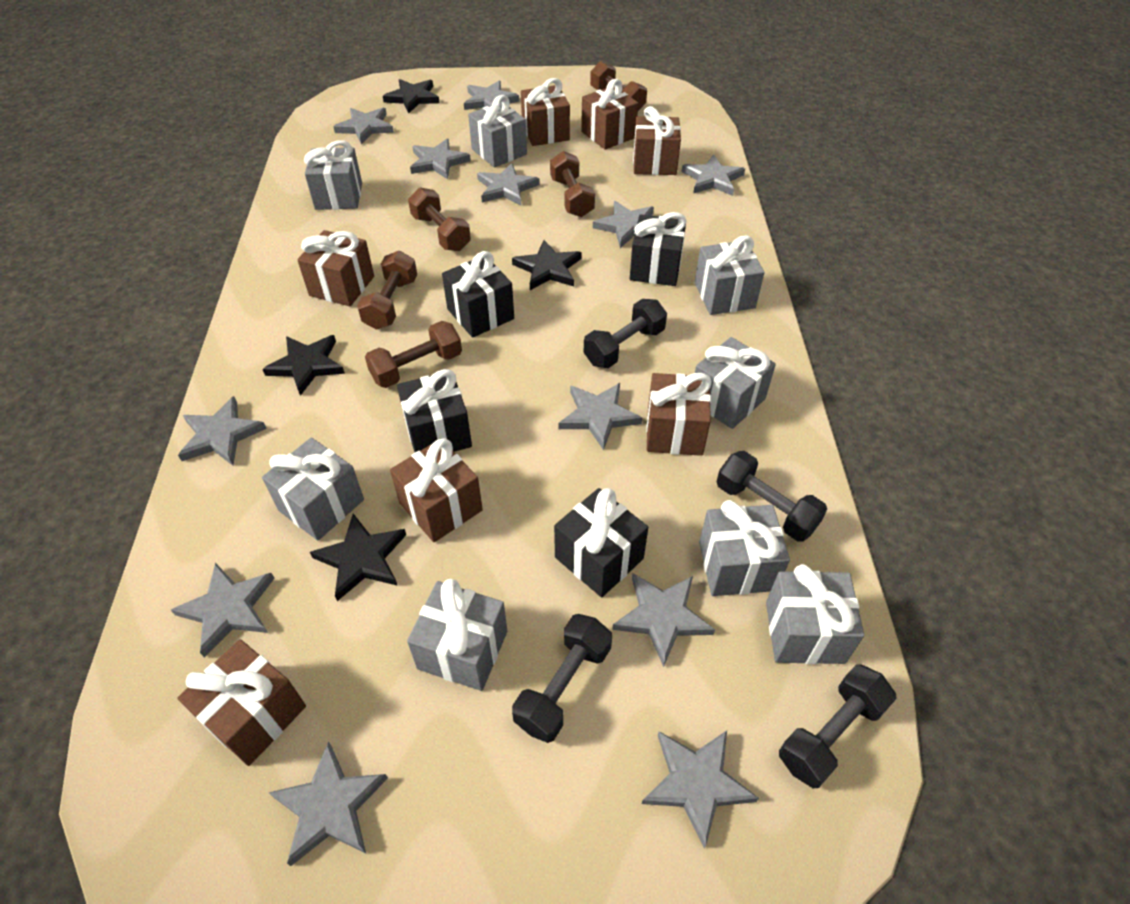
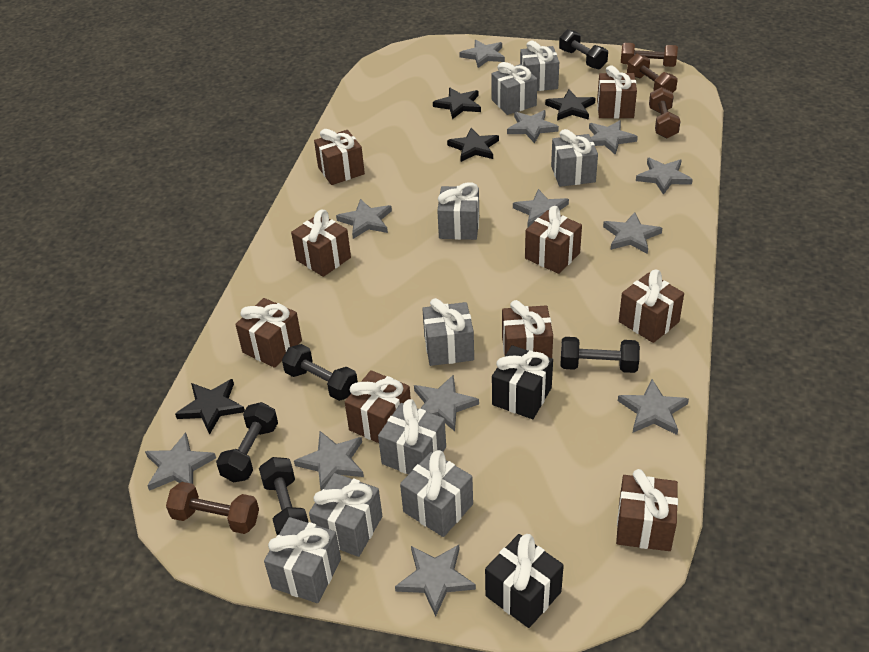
black dumbbell: [512,614,612,743] [584,299,667,368] [716,451,827,542] [779,664,897,788] = 4 -> [216,402,278,482] [259,457,309,535] [282,344,358,401] [559,29,608,69] [561,337,640,373] = 5
black gift: [397,369,472,452] [442,251,514,338] [554,488,648,597] [630,212,687,286] = 4 -> [485,534,564,628] [492,345,553,419] = 2
brown dumbbell: [357,251,417,330] [365,321,462,388] [408,188,471,251] [550,151,595,217] [590,61,647,111] = 5 -> [166,482,259,534] [621,43,678,67] [627,54,678,93] [649,87,681,138] = 4
brown gift: [177,639,306,766] [297,230,374,306] [390,438,483,542] [521,78,570,146] [581,79,638,150] [633,106,681,175] [646,373,712,456] = 7 -> [235,298,302,368] [291,210,351,277] [314,129,365,185] [345,370,411,443] [502,300,553,358] [525,206,582,274] [597,65,637,119] [616,469,678,551] [619,270,684,343] = 9
grey gift: [262,437,364,541] [304,140,362,210] [407,579,507,691] [468,95,527,168] [695,236,765,315] [695,337,776,429] [699,500,790,596] [766,564,864,664] = 8 -> [264,517,341,603] [309,473,382,557] [378,399,446,474] [400,450,473,537] [422,298,474,366] [437,182,479,240] [491,62,537,115] [520,40,559,91] [551,129,598,187] = 9

